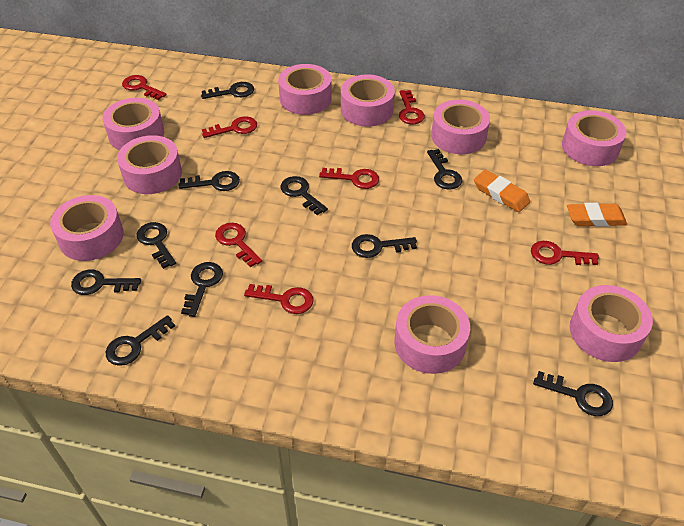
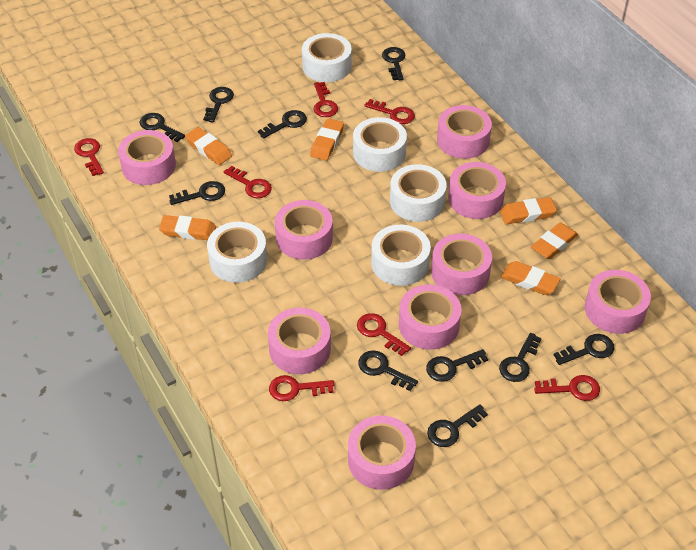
orange eraser: [474,170,530,212] [567,203,627,227] = 2 -> [159,215,216,240] [185,127,232,165] [310,118,344,160] [500,197,557,224] [501,261,560,295] [531,223,578,259] = 6
white tape: none = 0 -> [207,222,267,283] [302,33,352,82] [353,117,407,172] [371,225,431,286] [390,164,447,222] = 5

